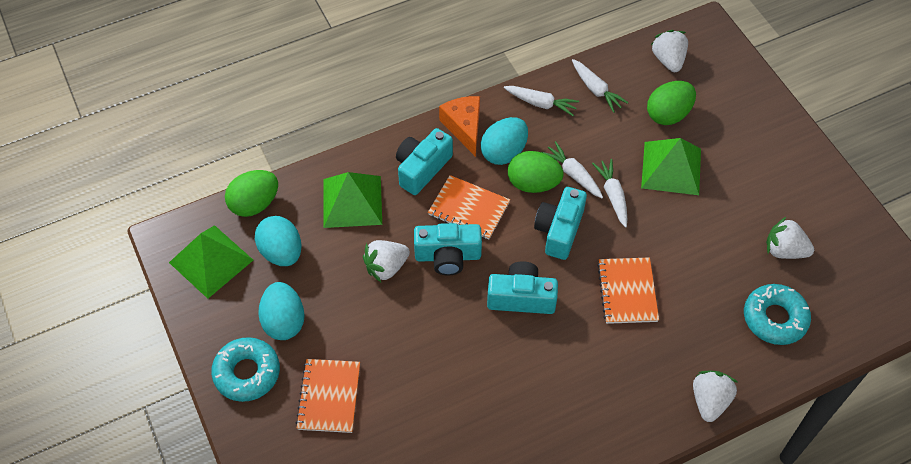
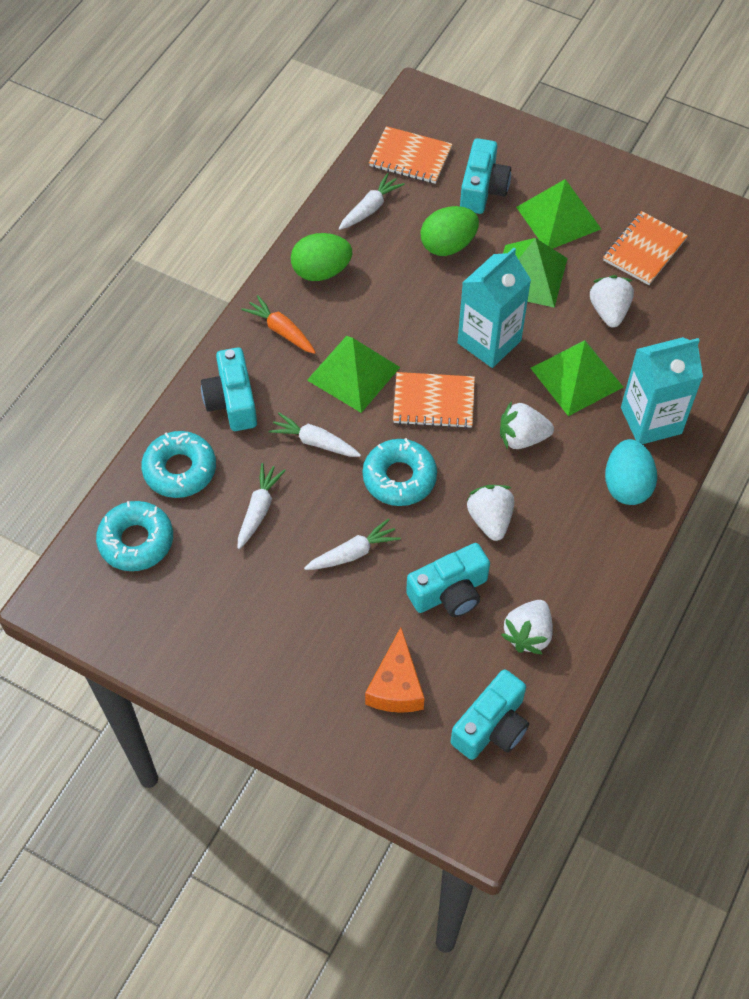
green egg: [225,170,278,217] [508,151,564,193] [647,81,696,125] = 3 -> [291,233,352,281] [421,206,479,256] = 2
green pyramid: [169,225,253,299] [323,172,382,228] [641,138,701,195] = 3 -> [307,336,400,413] [503,238,568,308] [516,179,601,249] [531,340,623,416] = 4
orange carrot: none = 0 -> [241,295,316,354] = 1
turquoise carton: none = 0 -> [458,248,531,368] [621,337,703,444] = 2
turquoise donut: [211,337,280,402] [744,284,811,345] = 2 -> [96,501,173,571] [141,431,216,498] [363,438,437,506] = 3
turquoise egg: [255,216,302,266] [258,282,305,340] [481,117,528,165] = 3 -> [605,439,657,505] = 1

